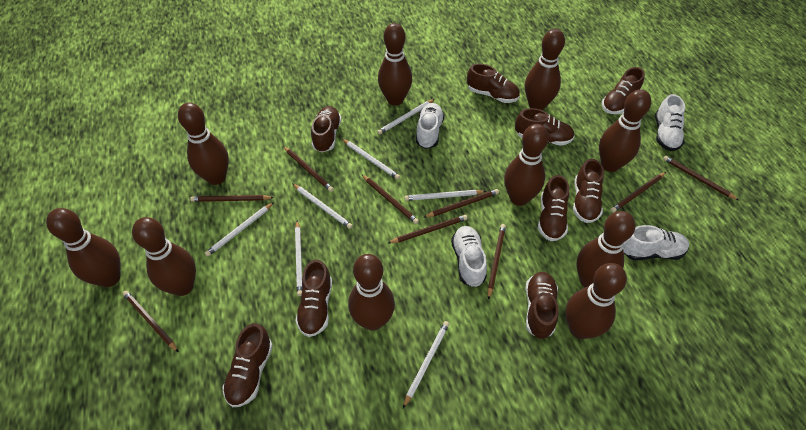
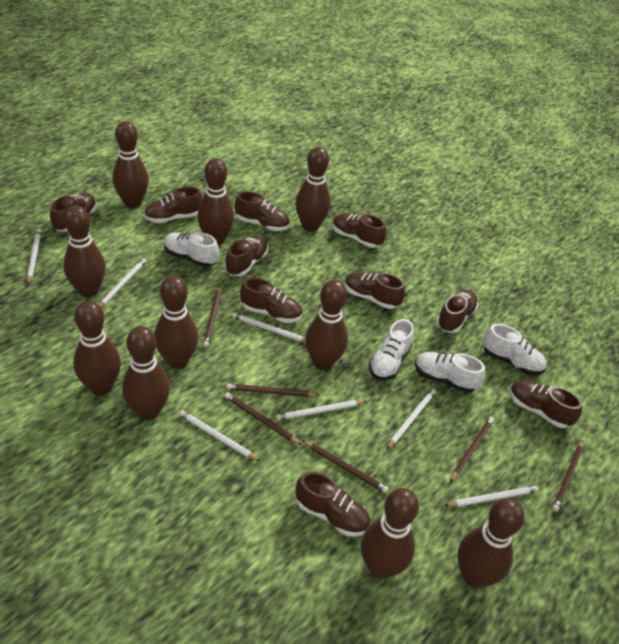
brown pencil: [122,290,179,352] [190,195,274,202] [283,146,334,192] [362,175,419,224] [388,215,468,243] [424,189,499,217] [488,224,506,300] [610,172,666,213] [663,156,739,200] = 9 -> [203,286,221,347] [225,393,302,445] [226,383,319,397] [302,440,389,493] [450,417,494,482] [552,440,584,512] = 6
brown shoe: [222,323,273,407] [295,259,332,337] [311,106,342,152] [467,64,520,103] [515,108,575,146] [526,272,558,339] [538,175,569,241] [573,159,604,223] [602,67,645,114] = 9 -> [50,193,97,232] [144,187,202,223] [225,236,268,276] [235,191,290,231] [240,278,302,323] [296,471,370,537] [333,214,386,248] [345,272,405,309] [436,290,478,333] [509,380,582,428] = 10

